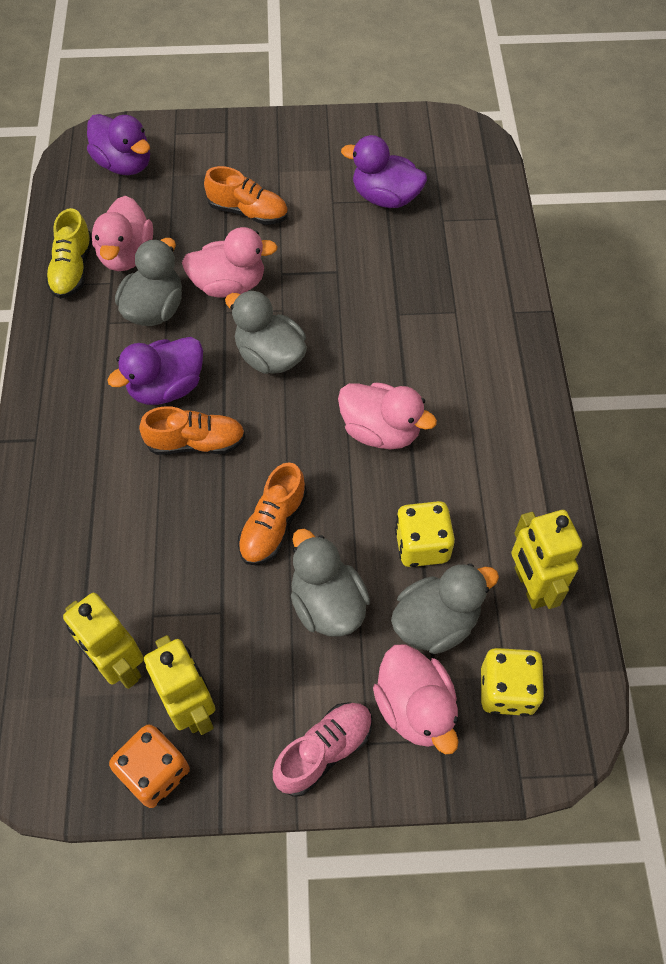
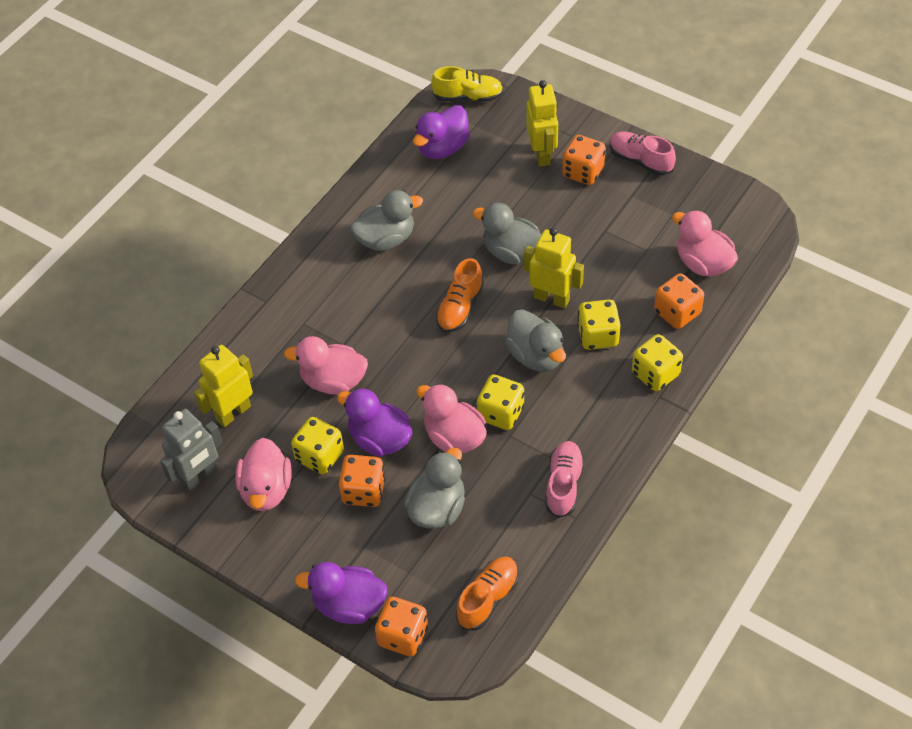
grey robot: none = 0 -> [160,409,223,491] = 1
orange dice: [109,724,190,808] = 1 -> [339,455,386,507] [375,597,428,656] [562,135,606,185] [654,273,704,329] = 4
orange shoe: [139,406,246,455] [204,166,288,225] [238,462,307,565] = 3 -> [436,258,484,333] [456,557,519,631] = 2
pink shoe: [273,702,372,797] = 1 -> [545,441,585,518] [609,131,676,176] = 2
yellow dice: [395,501,455,567] [481,648,545,717] = 2 -> [291,417,344,474] [477,375,525,430] [577,300,620,350] [632,334,683,391] = 4

